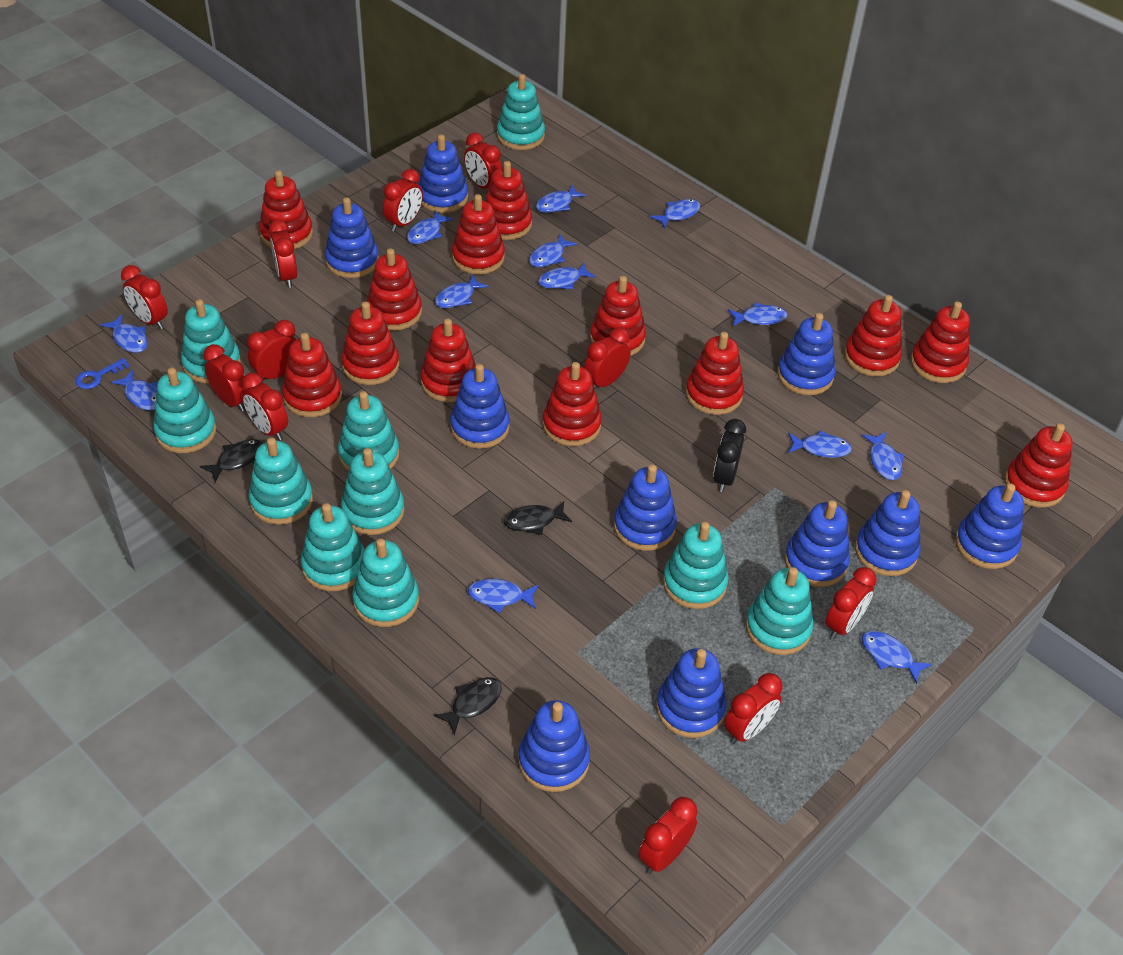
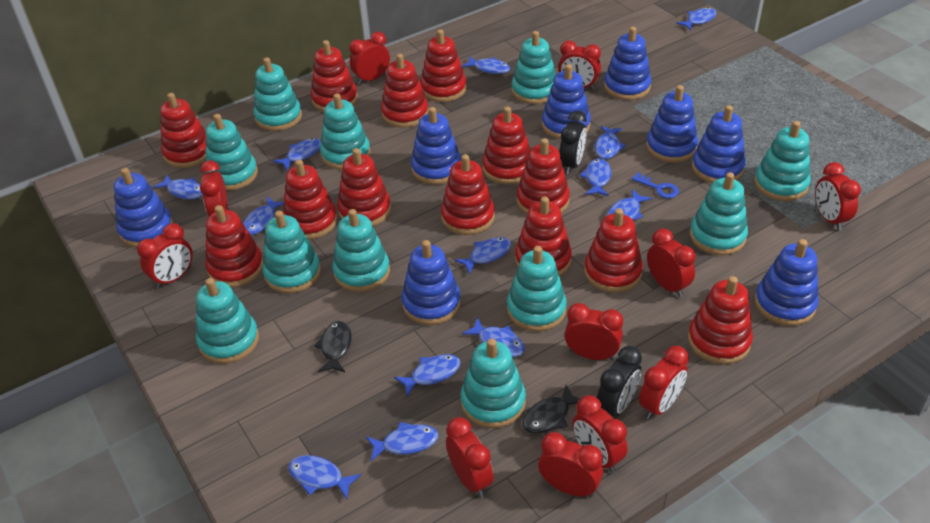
black clock: [713,419,746,492] = 1 -> [560,111,587,175] [597,346,642,417] = 2
black fish: [200,439,263,482] [434,677,502,736] [504,501,572,535] = 3 -> [314,321,352,372] [522,385,580,433] = 2
blue stacking toy: [325,197,379,278] [419,134,468,213] [450,364,510,449] [518,700,590,792] [614,464,677,551] [656,648,727,738] [777,313,836,395] [784,500,850,587] [855,490,921,576] [955,483,1024,569] = 10 -> [114,168,173,247] [401,240,461,325] [411,107,461,185] [542,64,591,139] [604,27,651,100] [646,85,698,163] [692,105,746,183] [754,239,819,326] = 8
turquoise stacking toy: [153,368,217,453] [181,299,241,383] [248,438,313,525] [301,503,365,591] [338,391,399,472] [341,448,404,535] [352,539,419,627] [497,74,545,150] [663,522,729,609] [746,567,813,655] = 10 -> [196,278,259,364] [205,114,258,191] [253,57,302,131] [262,210,321,293] [320,93,371,170] [332,209,390,292] [461,338,526,428] [507,246,567,332] [512,31,556,104] [690,172,748,255] [754,121,811,201] = 11

